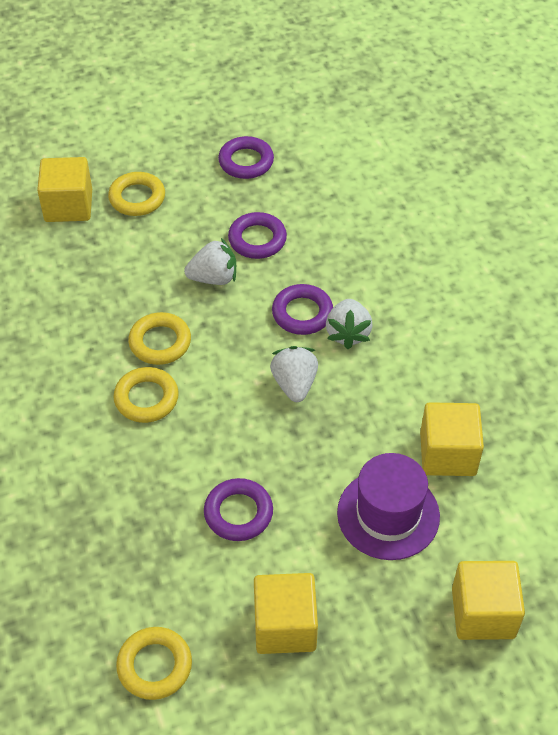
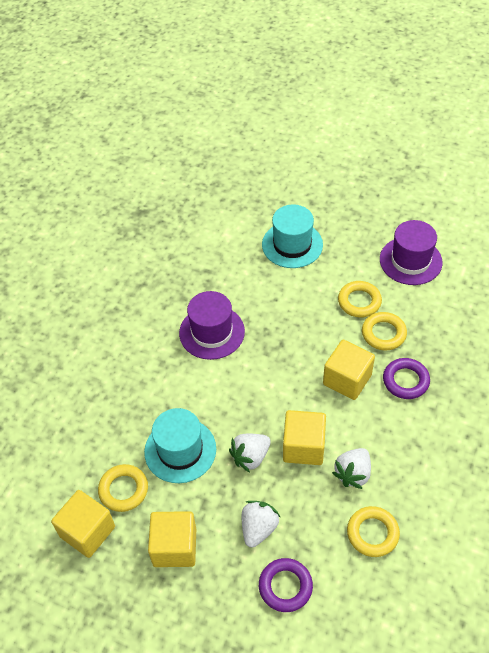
purple hat: [337,453,440,560] = 1 -> [179,291,245,360] [380,220,443,285] = 2
purple ring: [204,478,273,541] [218,136,274,179] [228,212,287,259] [272,284,333,335] = 4 -> [259,558,313,612] [383,358,430,399] = 2
turquoise hat: none = 0 -> [144,408,216,483] [262,204,323,268] = 2

